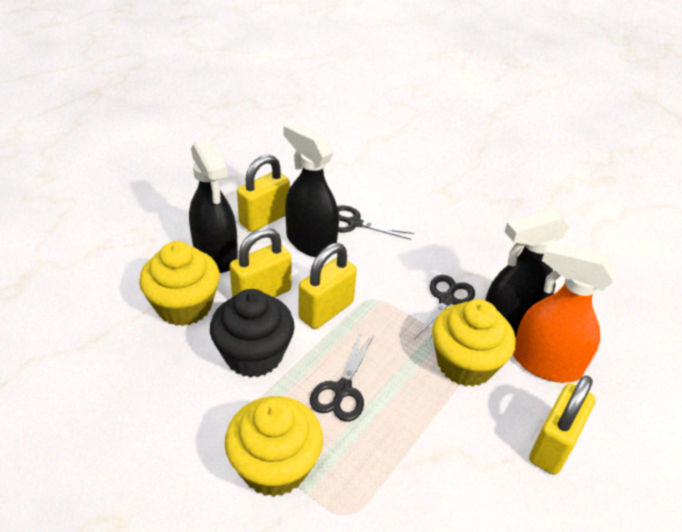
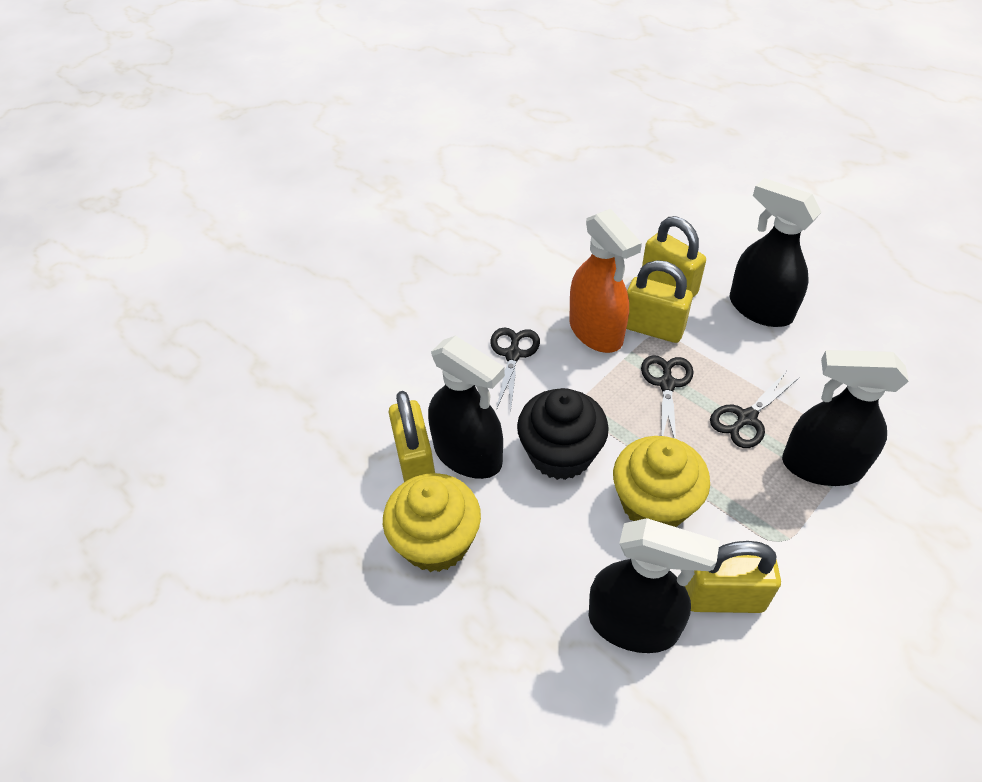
black spray bottle: [189,138,238,273] [283,121,339,257] [485,208,570,338] = 3 -> [428,336,505,479] [589,518,720,653] [730,178,822,327] [782,350,909,486] = 4
yellow cupcake: [139,241,220,326] [225,396,323,497] [432,299,516,387] = 3 -> [383,473,481,572] [613,436,710,527] = 2

